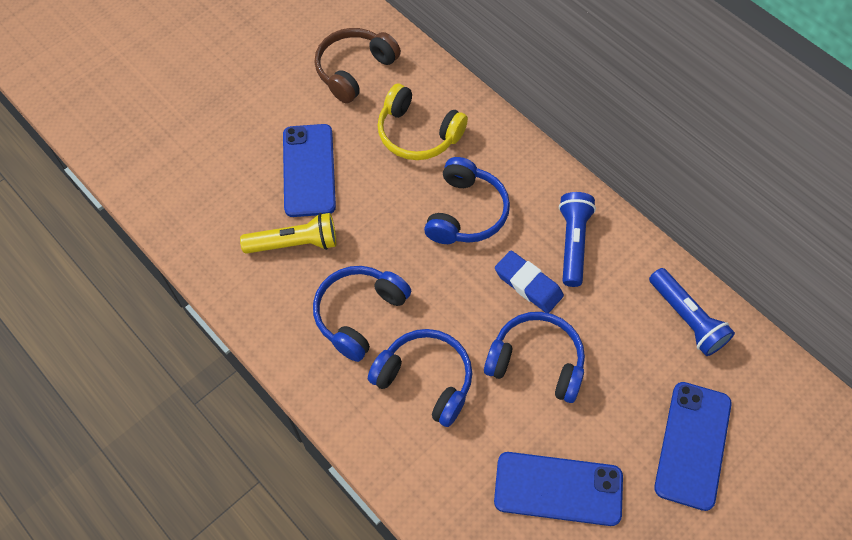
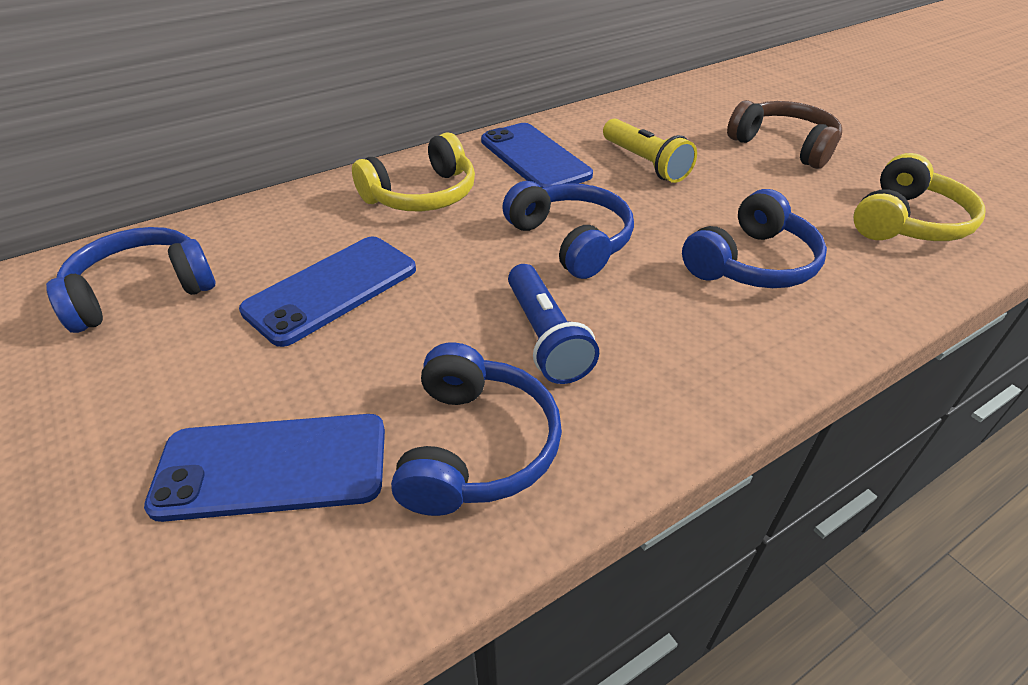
blue eraser: [495,250,564,313] = 1 -> none = 0
blue flashlight: [559,192,596,287] [649,268,735,356] = 2 -> [508,264,599,384] = 1
yellow headphones: [377,84,468,160] = 1 -> [352,133,475,211] [853,153,986,241] = 2

